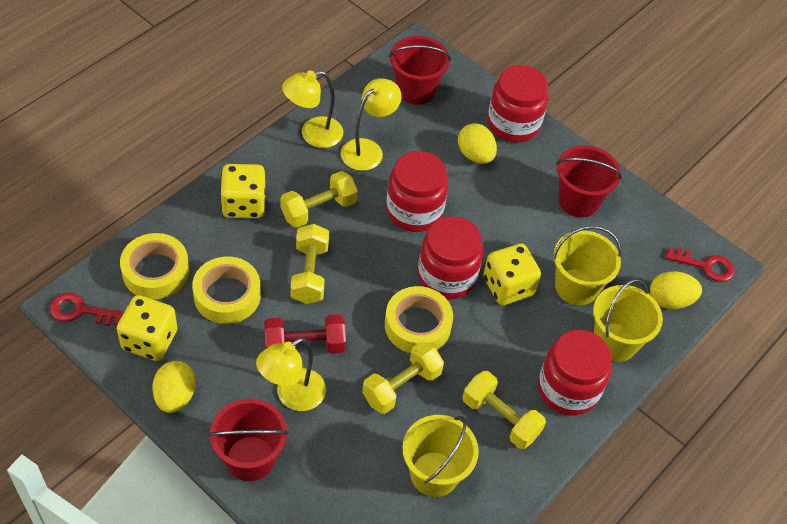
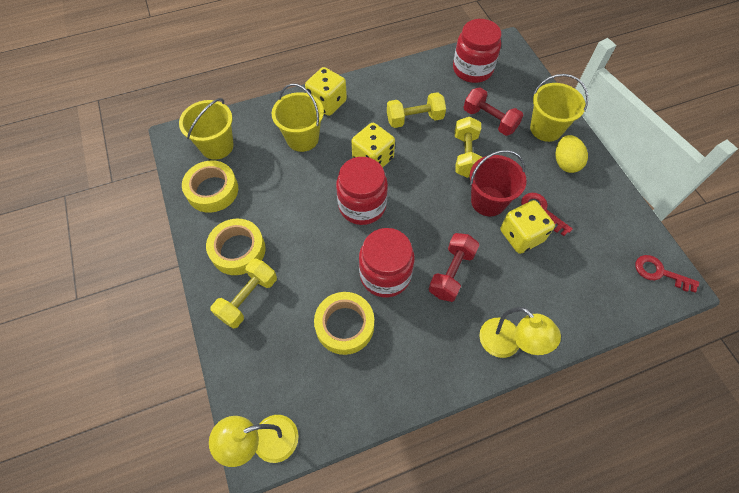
red bucket: [208,398,289,481] [389,36,451,105] [556,146,622,217] = 3 -> [470,150,527,216] = 1
red dumbbell: [264,314,346,354] = 1 -> [429,233,479,302] [464,87,523,136] = 2
red jar: [386,151,448,232] [418,216,483,300] [488,65,548,142] [538,330,612,416] = 4 -> [336,157,388,225] [359,228,415,297] [453,19,501,83] = 3
yellow dumbbell: [280,171,358,228] [291,224,329,304] [362,341,444,414] [462,371,546,449] = 4 -> [211,258,277,329] [387,92,446,128] [455,117,482,178] = 3
yellow egg: [152,361,196,413] [458,123,497,164] [650,271,702,309] = 3 -> [556,135,588,173] = 1
yellow lamp: [256,337,326,411] [282,70,343,148] [341,78,402,171] = 3 -> [209,415,298,467] [479,307,561,358] = 2

